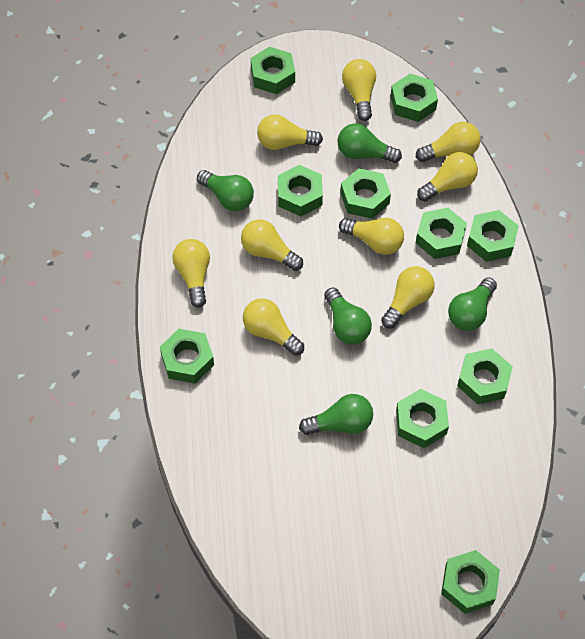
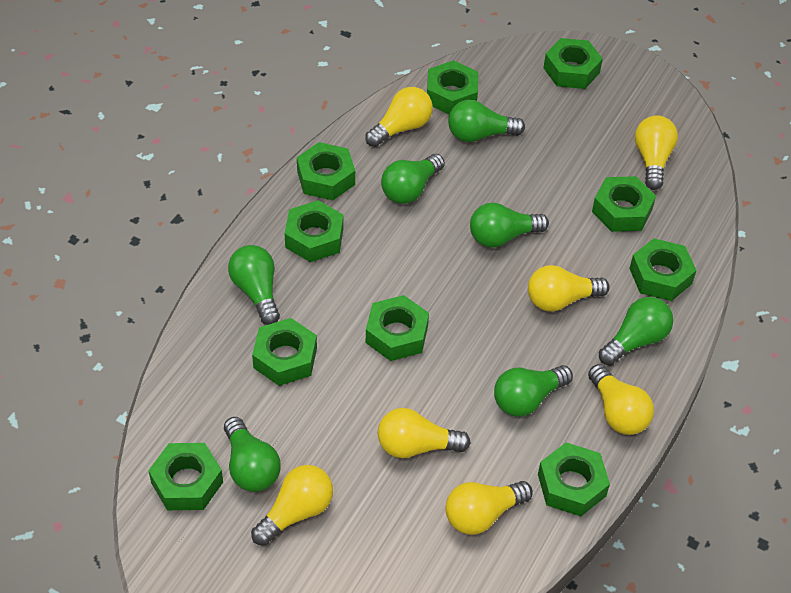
green light bulb: [197,170,254,211] [299,394,373,435] [324,287,372,345] [338,123,402,163] [448,277,497,331] = 5 -> [224,417,281,492] [228,245,280,325] [381,154,445,204] [448,100,525,142] [470,203,549,247] [494,365,573,417] [599,297,673,365] = 7
yellow light bulb: [172,239,210,308] [241,220,303,271] [243,298,304,356] [257,114,323,150] [339,218,404,255] [342,59,376,121] [381,266,435,328] [416,122,481,162] [417,152,478,201] = 9 -> [251,465,333,546] [365,87,433,147] [378,408,471,458] [445,481,533,535] [528,265,610,312] [588,364,654,435] [635,115,678,190] = 7

